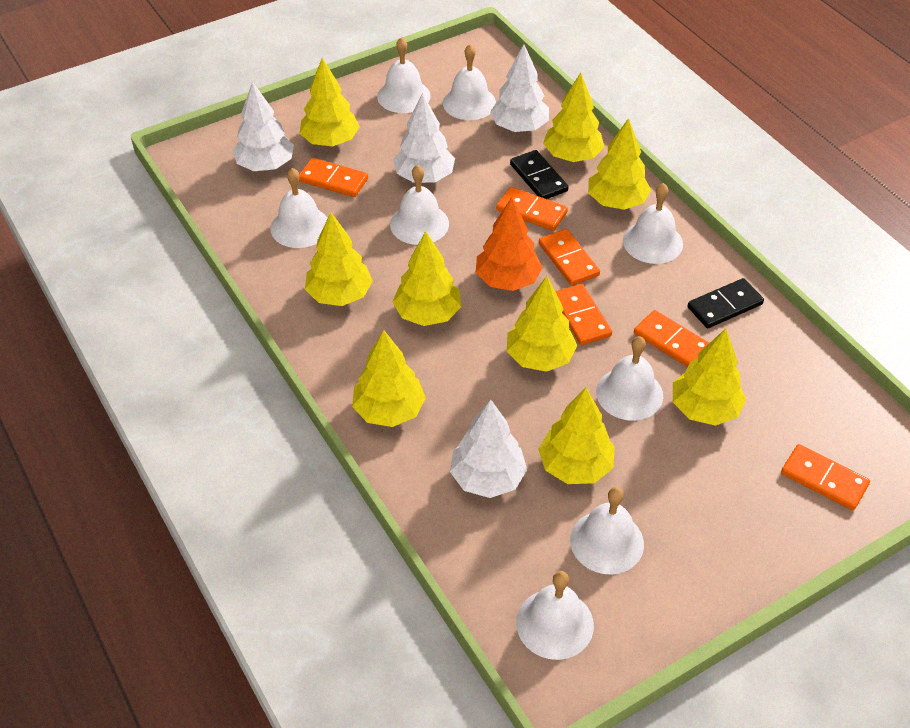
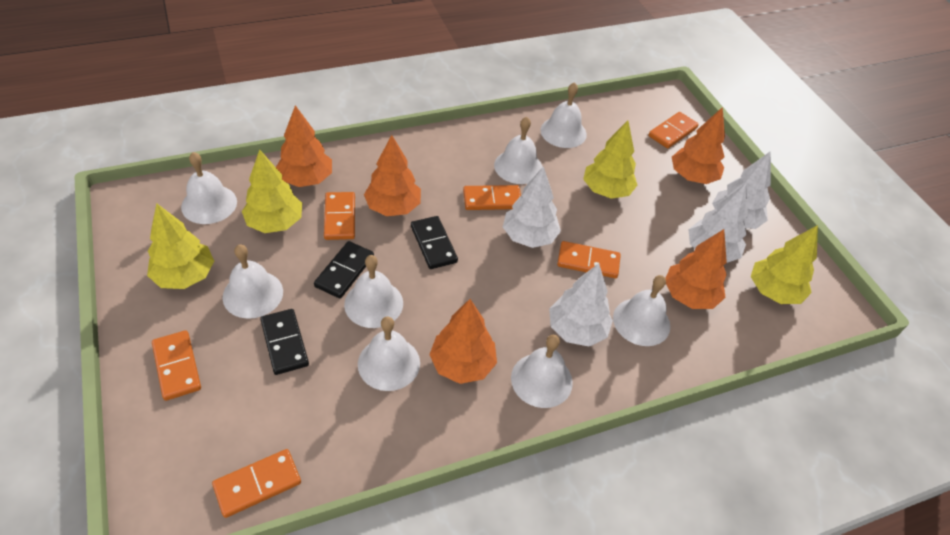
black domino: [510,150,568,199] [688,278,764,328] = 2 -> [260,309,309,375] [314,241,374,298] [411,216,458,269] = 3
orange tree: [476,197,543,291] = 1 -> [276,105,332,187] [364,135,421,216] [429,299,497,384] [665,229,727,309] [672,107,725,184] = 5
yellow tree: [300,58,360,147] [305,212,373,306] [352,330,426,427] [393,231,461,326] [507,276,577,372] [538,388,615,484] [543,72,604,162] [588,118,651,210] [673,329,746,426] = 9 -> [147,203,214,289] [242,149,302,233] [583,121,638,199] [751,225,818,304] = 4

